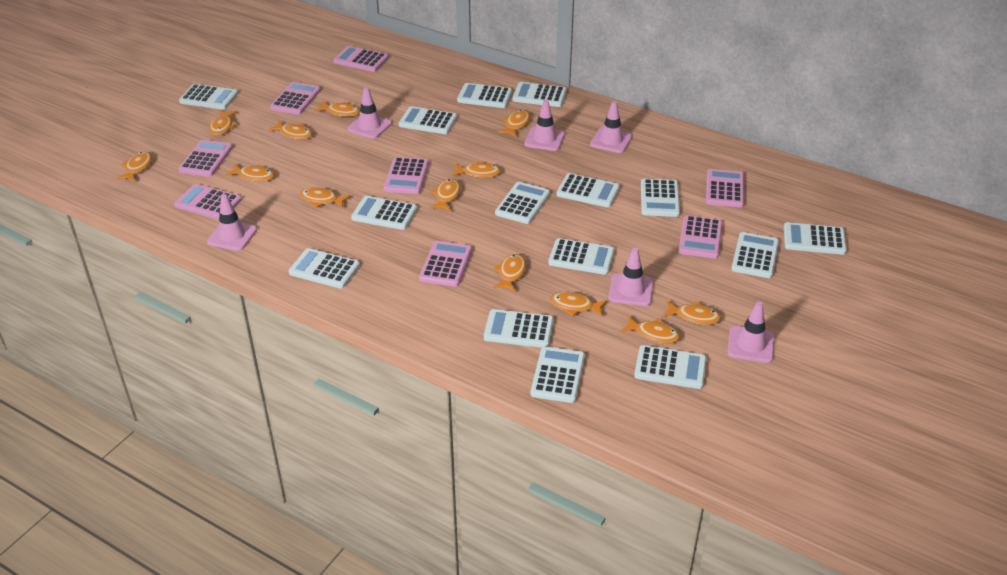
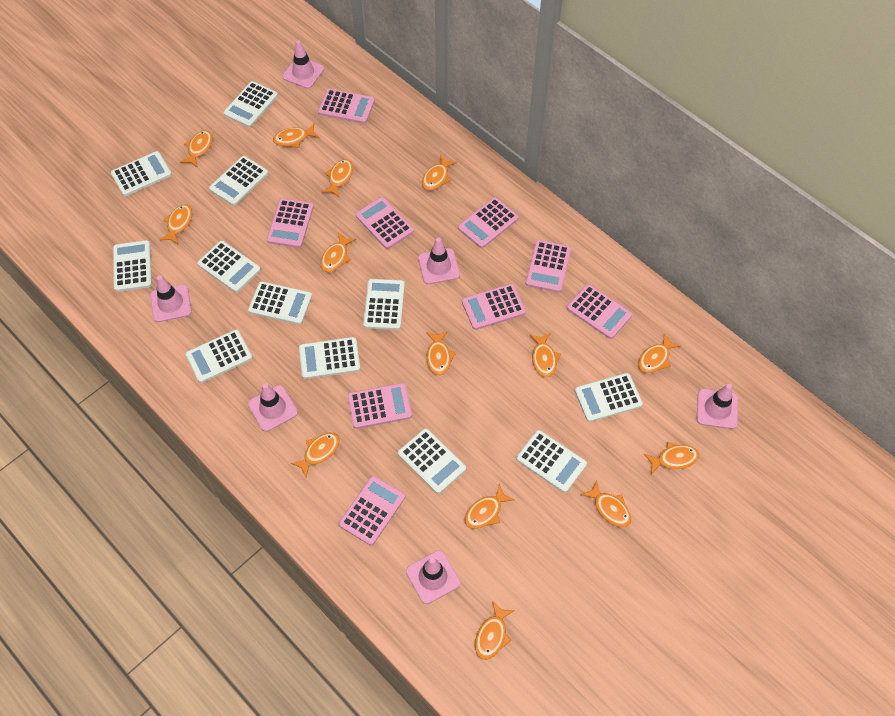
orange fish: [116,152,152,181] [209,110,238,136] [225,164,275,182] [268,120,312,140] [300,188,351,208] [315,101,360,117] [430,179,461,211] [452,161,501,178] [493,254,526,292] [499,110,530,137] [550,292,607,316] [621,315,680,344] [662,301,721,325] = 13 -> [160,204,193,244] [180,130,213,168] [273,124,319,148] [291,433,340,477] [320,233,356,272] [321,159,353,198] [422,155,457,191] [426,331,456,376] [465,484,515,529] [475,601,515,660] [529,333,561,378] [581,481,631,528] [638,333,681,373] [644,442,699,475] = 14
pink calculator: [174,184,242,219] [178,140,233,177] [270,82,321,115] [333,46,388,72] [384,157,429,194] [419,241,472,287] [678,215,723,259] [706,169,744,208] = 8 -> [267,198,314,248] [318,89,375,124] [339,476,405,546] [348,383,412,429] [356,197,414,249] [458,197,519,248] [462,284,526,330] [526,240,571,293] [567,284,632,339] = 9
white calculator: [179,84,238,110] [288,248,360,288] [351,196,417,230] [399,106,457,134] [457,83,512,108] [484,309,554,348] [495,182,550,224] [512,82,567,107] [531,346,585,403] [548,238,615,275] [557,173,620,208] [634,345,707,389] [641,179,680,217] [731,232,779,278] [784,222,847,255] = 15 -> [111,151,172,196] [113,240,152,292] [185,330,252,383] [197,241,261,293] [209,156,268,206] [224,81,278,127] [248,281,312,325] [299,337,360,379] [363,279,405,330] [398,428,466,494] [516,430,587,493] [575,373,643,422] = 12

